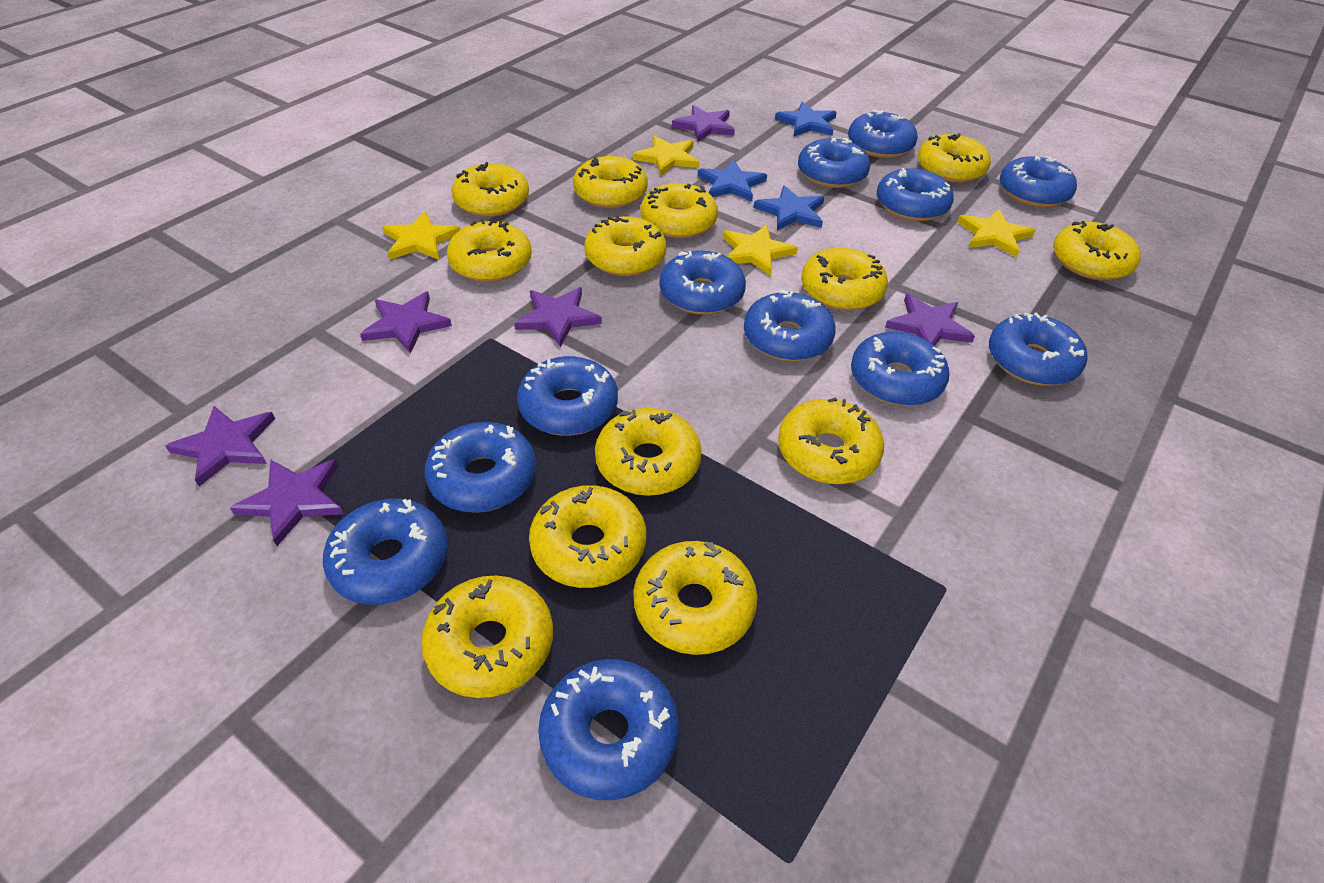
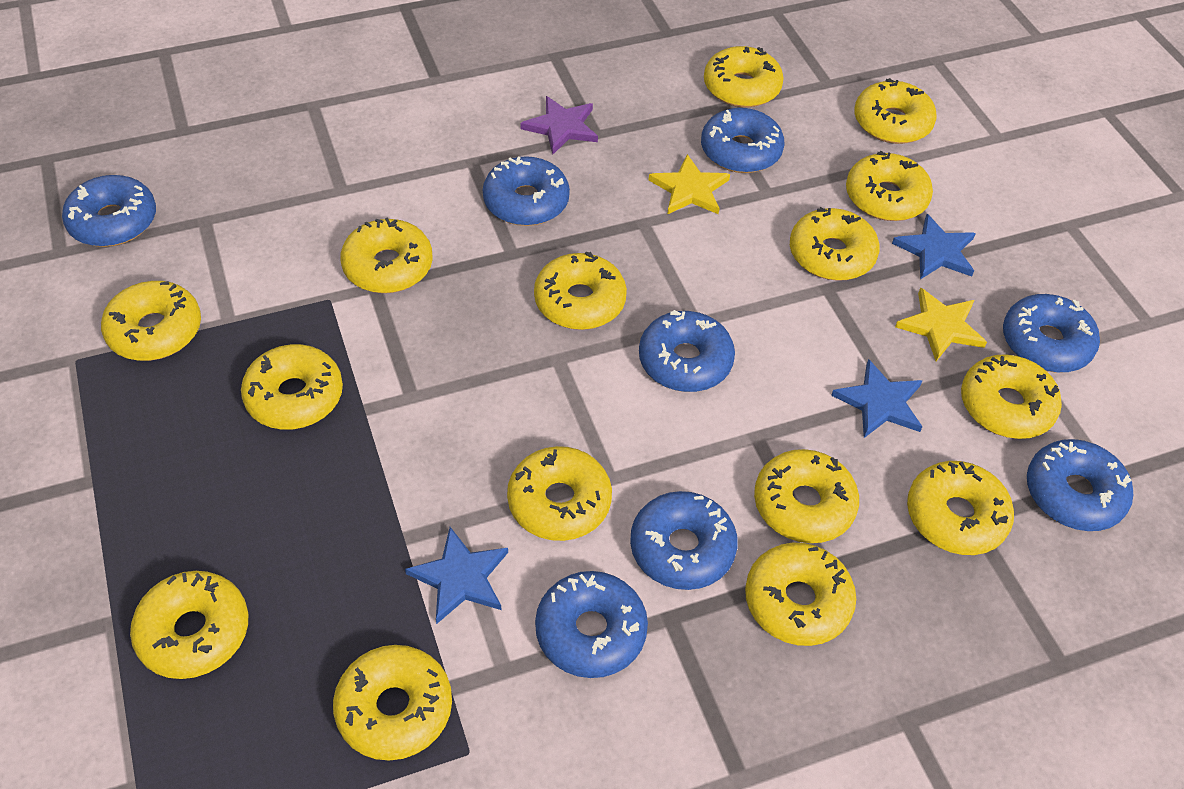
blue donut: [323,499,448,605] [425,422,536,513] [517,356,618,436] [538,659,679,800] [660,251,746,315] [744,289,836,361] [798,138,870,188] [848,110,918,158] [851,332,950,406] [877,168,954,221] [989,312,1087,386] [1000,156,1077,207] = 12 -> [62,175,156,247] [483,156,570,226] [535,571,648,678] [630,491,738,590] [639,310,735,392] [701,108,784,173] [1003,294,1100,373] [1027,439,1133,531] = 8
purple star: [165,406,275,487] [230,459,343,546] [360,292,452,354] [514,287,602,347] [672,105,735,142] [885,294,975,346] = 6 -> [520,96,598,155] = 1
yellow donut: [421,575,553,698] [447,219,532,282] [451,162,529,217] [529,485,646,588] [573,156,648,208] [584,216,667,276] [595,408,702,496] [633,541,757,655] [640,183,718,238] [778,397,884,484] [801,248,888,311] [918,133,991,183] [1053,221,1141,280] = 13 -> [101,281,201,361] [130,571,248,679] [241,344,343,430] [333,645,452,761] [340,217,433,293] [507,446,612,541] [534,252,627,330] [704,46,784,107] [745,543,856,646] [754,449,859,543] [790,207,880,281] [846,151,933,221] [854,78,937,144] [907,461,1014,555] [961,354,1062,439] = 15
yellow star: [382,211,460,260] [633,136,699,176] [723,225,798,276] [957,209,1036,257] = 4 -> [648,154,730,215] [895,288,987,361] = 2

